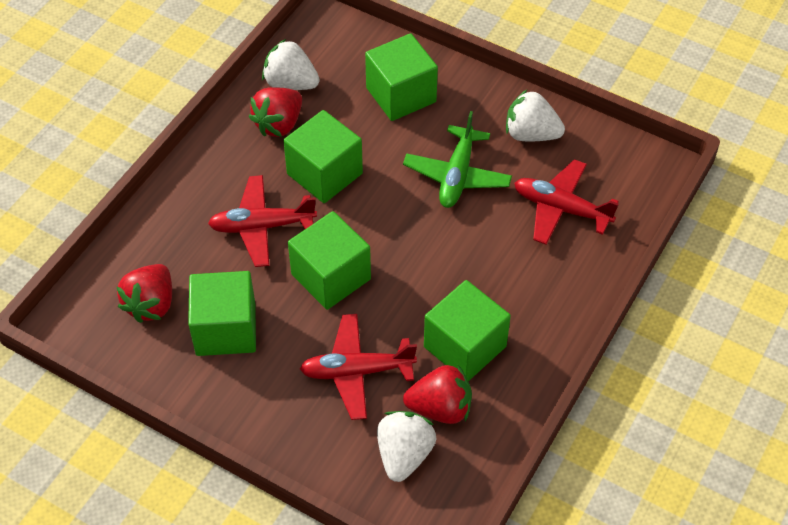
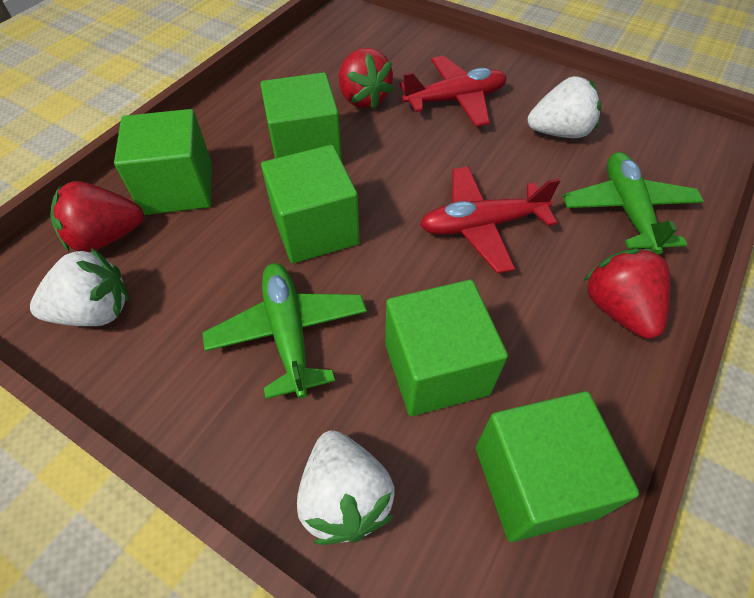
green plane: [403,111,512,208] = 1 -> [202,263,367,399] [563,152,704,254] = 2
red plane: [208,175,317,267] [300,314,417,420] [514,159,619,245] = 3 -> [399,56,507,127] [420,166,560,273] = 2

